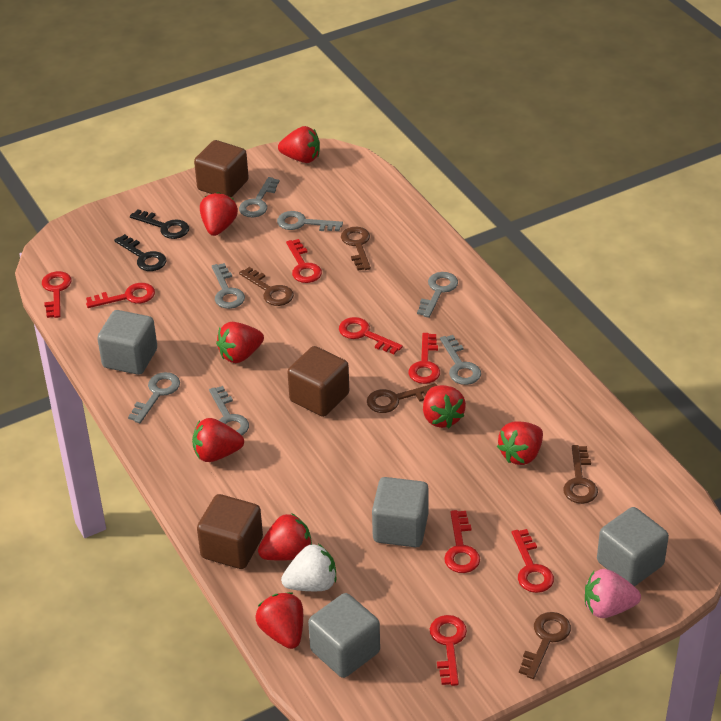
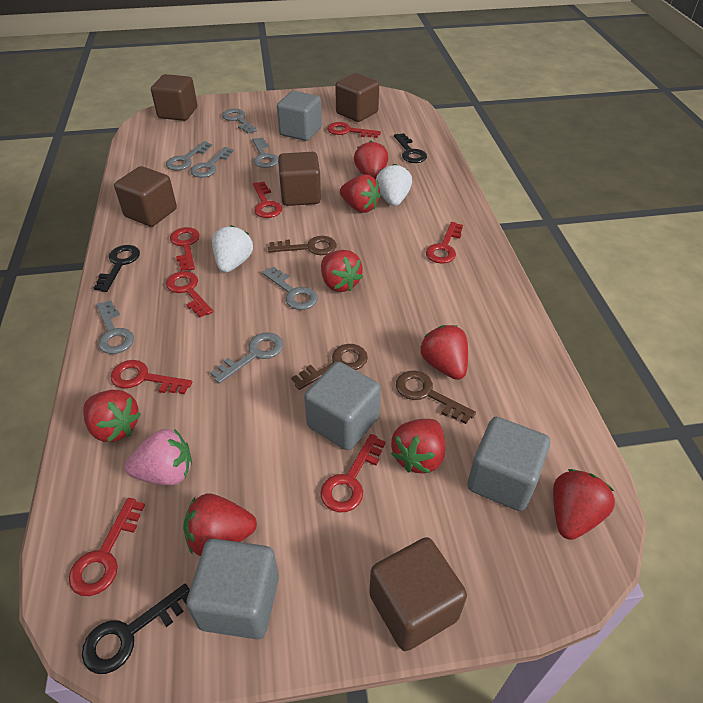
black key: [114,234,166,271] [130,209,189,239] = 2 -> [82,584,190,674] [94,245,140,292] [394,133,427,163] = 3
brown cube: [194,140,249,197] [197,494,263,569] [288,346,349,417] = 3 -> [114,166,177,227] [151,74,197,121] [278,152,321,206] [335,73,379,122] [369,537,467,651] = 5
brown key: [239,267,294,306] [341,227,371,270] [367,383,437,413] [519,612,571,679] [563,445,598,504] = 5 -> [268,236,337,255] [291,344,368,390] [396,371,476,424] = 3
white strawberry: [281,544,336,591] = 1 -> [212,225,253,273] [376,164,412,206] = 2

